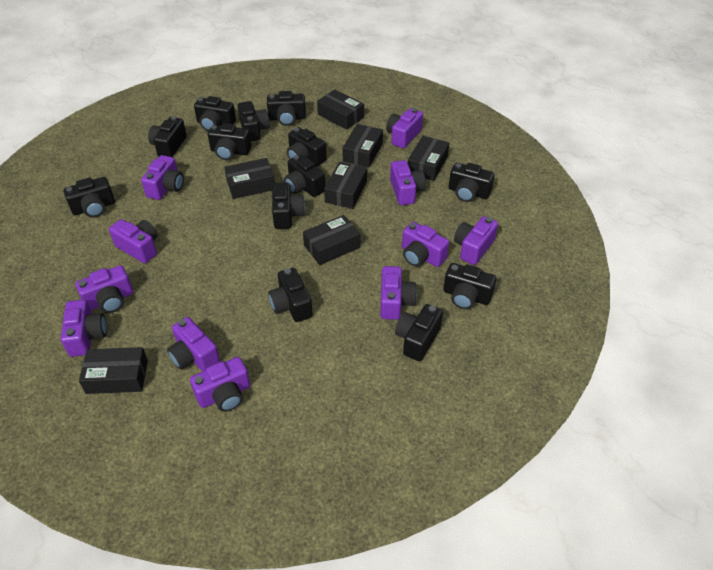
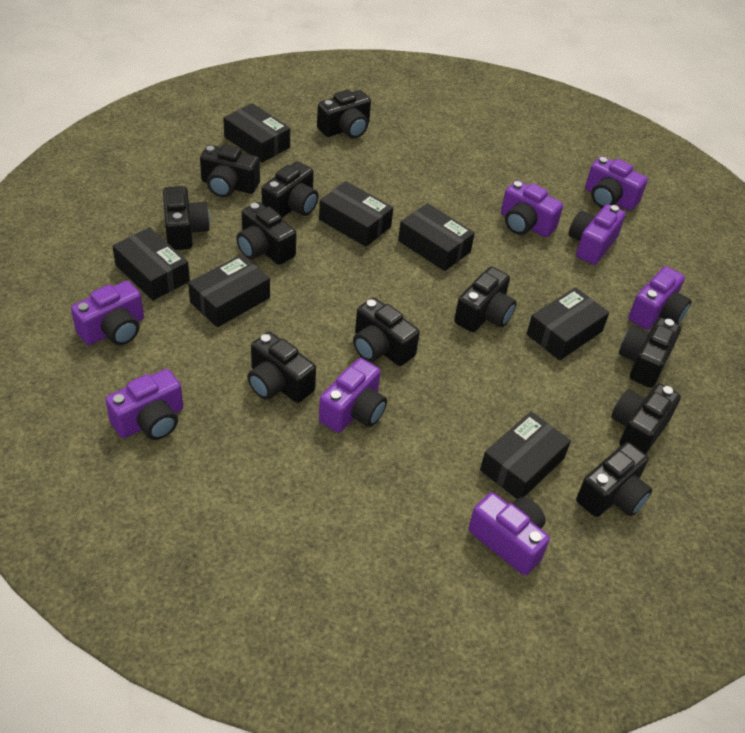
black camera: [64,177,115,217] [148,116,187,157] [194,96,236,131] [208,123,251,160] [238,101,270,141] [267,91,306,126] [268,268,313,322] [272,183,305,229] [284,155,325,197] [287,127,327,166] [395,304,443,361] [443,263,496,309] [449,163,495,202] = 13 -> [163,186,210,250] [200,144,260,197] [236,202,296,265] [248,332,316,403] [262,161,319,218] [317,90,371,139] [353,298,420,366] [454,267,517,332] [576,442,652,517] [611,383,681,454] [619,317,681,388] = 11
purple camera: [61,300,107,357] [76,265,133,313] [109,219,158,263] [141,155,184,200] [167,317,220,372] [190,357,250,412] [380,266,417,320] [386,108,423,149] [390,160,426,205] [402,222,449,267] [454,216,498,265] = 11 -> [71,281,144,345] [105,369,183,440] [319,358,387,433] [468,492,550,575] [501,180,563,237] [568,204,626,265] [585,156,648,211] [628,266,692,330] = 8

